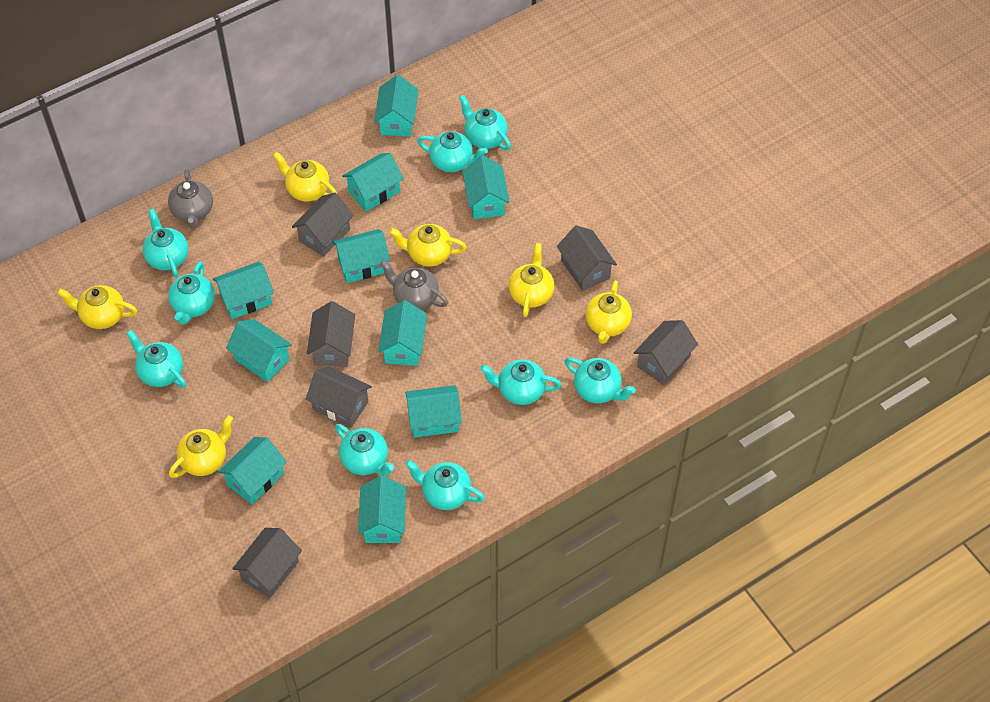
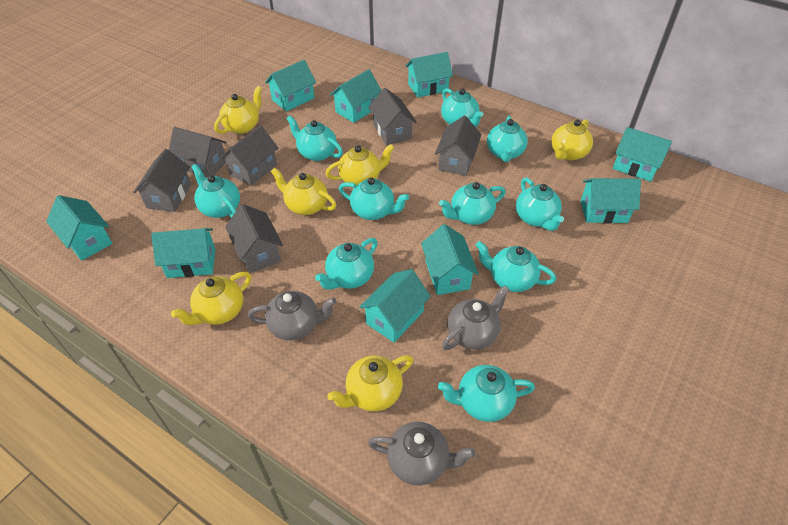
grey teapot: [168,169,213,229] [380,260,448,310] = 2 -> [248,291,337,340] [368,422,475,486] [442,285,509,350] = 3
turquoise house: [213,262,274,319] [218,437,287,505] [226,319,292,382] [333,229,390,283] [342,153,404,212] [358,476,406,543] [374,75,419,137] [378,300,427,366] [405,385,462,438] [462,155,510,219] = 10 -> [46,195,112,261] [151,228,215,278] [265,60,316,111] [330,69,382,123] [359,269,431,343] [405,52,453,98] [421,224,479,295] [581,178,641,224] [613,127,672,182] = 9
turquoise teapot: [126,330,186,388] [142,209,188,278] [168,261,215,325] [335,424,394,476] [405,460,484,510] [417,131,488,172] [459,95,511,150] [480,359,562,405] [565,357,636,403] = 9 -> [191,164,240,218] [286,115,343,161] [315,238,378,290] [339,177,409,220] [438,365,535,422] [439,182,505,225] [441,88,483,127] [476,241,556,292] [487,116,528,162] [516,177,564,231] = 10

